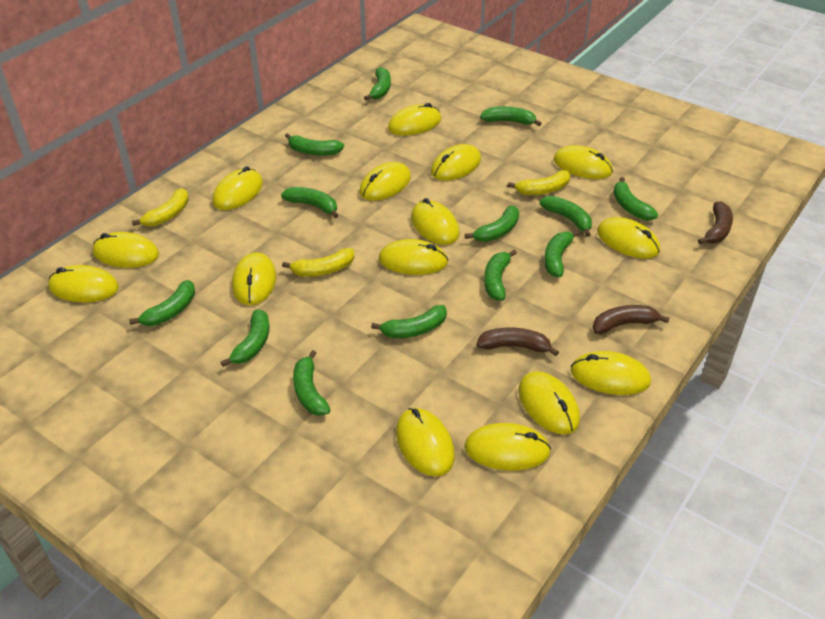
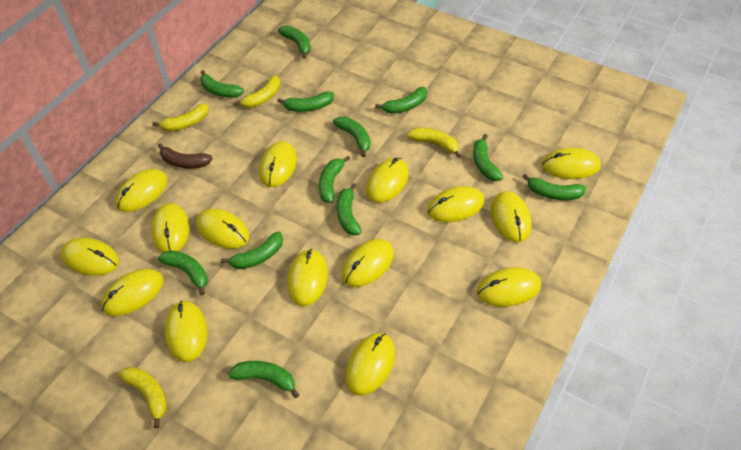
brown banana: [477,328,559,356] [593,305,670,334] [698,202,733,244] = 3 -> [158,143,213,168] = 1
green banana: [129,280,195,326] [221,309,269,367] [281,187,338,218] [285,133,344,156] [293,350,330,416] [364,67,391,100] [371,305,447,338] [465,205,519,242] [480,106,542,126] [484,250,517,301] [539,196,592,237] [544,230,580,277] [613,177,658,220] = 13 -> [158,250,208,295] [200,70,244,98] [221,231,283,269] [228,361,299,398] [277,92,334,112] [278,26,311,58] [319,156,350,203] [333,116,371,157] [336,183,361,235] [375,87,427,114] [473,134,503,181] [522,174,587,200] = 12
yellow banana: [132,188,189,227] [282,248,355,277] [507,170,570,195] = 3 -> [118,367,167,428] [152,104,209,132] [234,76,281,108] [407,128,461,158] = 4

